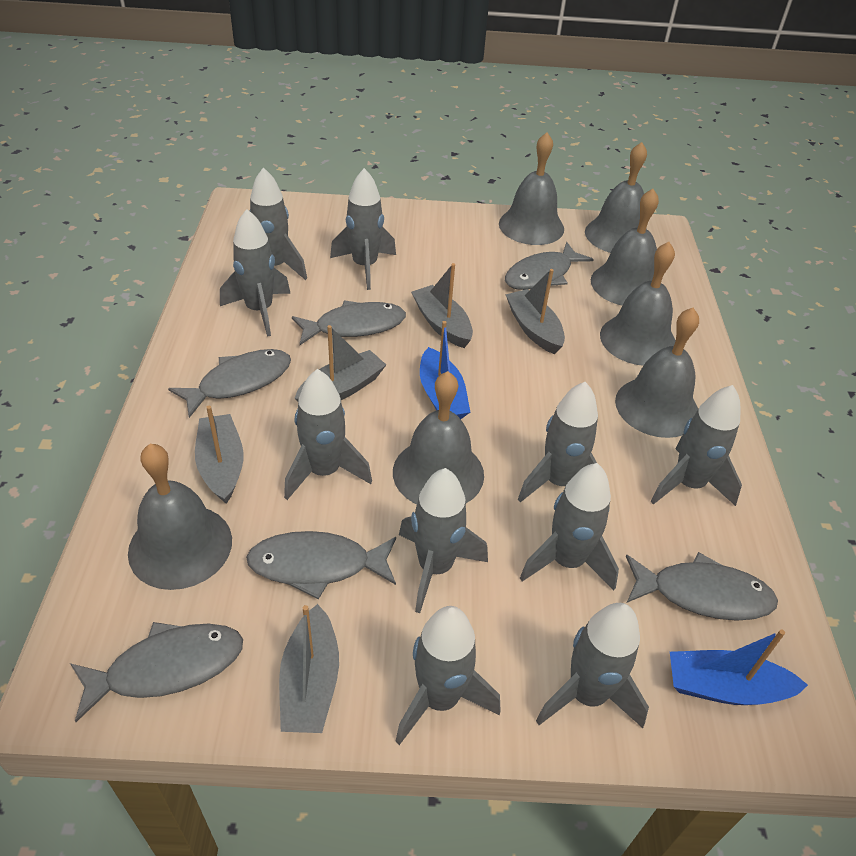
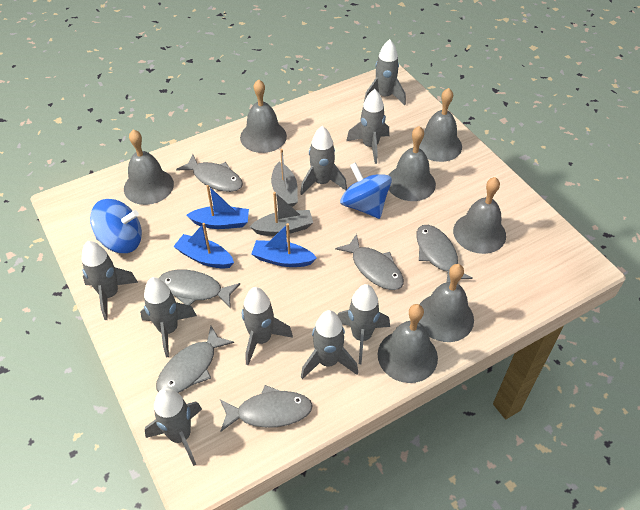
blue boat: [420,321,470,419] [670,630,808,705] = 2 -> [173,223,234,269] [186,185,249,229] [251,223,317,267] = 3
blue spinning top: none = 0 -> [90,199,142,253] [340,162,392,219] = 2
grey boat: [195,406,244,504] [279,604,339,733] [294,325,386,402] [411,263,473,348] [505,269,565,354] = 5 -> [250,192,313,236] [271,149,298,207] = 2
grey rocket: [220,209,291,337] [250,167,307,280] [284,369,372,500] [330,168,396,290] [396,606,500,745] [399,468,488,613] [518,382,598,502] [520,463,619,590] [536,603,649,728] [650,385,742,506] = 10 -> [82,241,138,320] [140,277,197,357] [145,388,202,466] [242,287,293,365] [300,126,347,195] [301,310,358,379] [337,284,390,364] [346,89,389,164] [364,39,406,105] = 9

